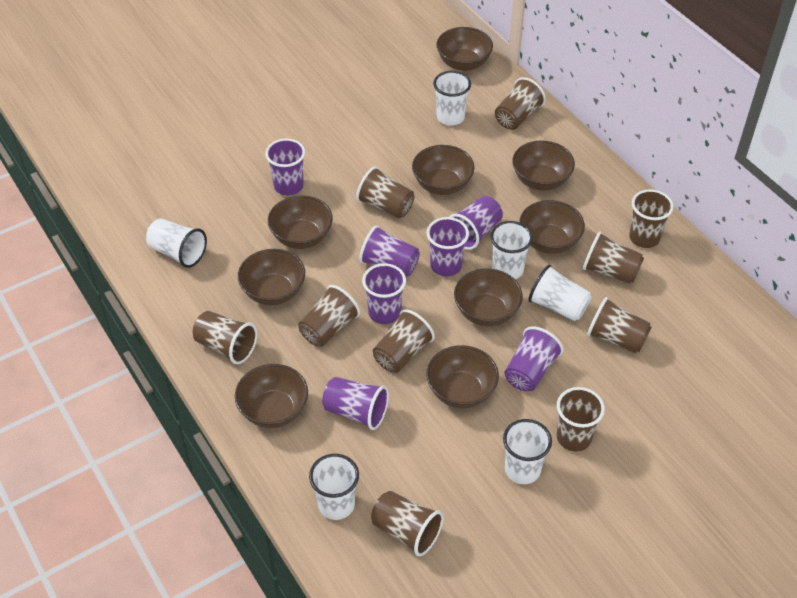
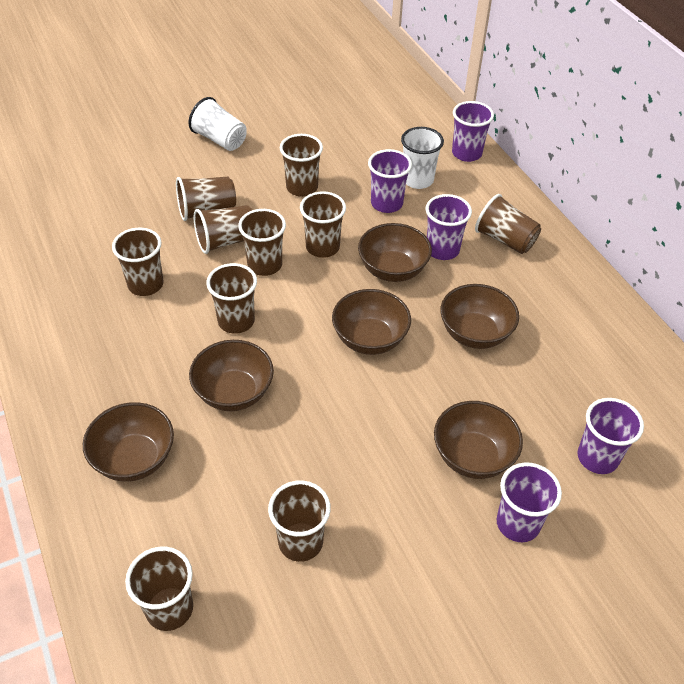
brown bowl: [235,364,308,428] [238,249,305,306] [268,196,333,249] [412,145,475,195] [426,345,499,409] [437,27,493,71] [454,269,523,327] [512,140,575,191] [520,200,585,254] = 9 -> [83,402,174,482] [189,340,274,411] [332,289,411,355] [358,223,432,282] [434,401,523,479] [440,284,519,349] = 6
purple cup: [265,139,305,196] [322,377,389,430] [359,225,420,277] [362,263,406,324] [427,217,469,276] [449,196,503,250] [504,326,563,392] = 7 -> [368,149,412,213] [426,194,472,260] [452,101,494,162] [497,462,562,542] [578,398,644,474] = 5
white cup: [146,218,207,268] [309,454,359,520] [433,71,471,126] [490,221,533,279] [503,419,552,484] [528,265,592,321] = 6 -> [189,97,247,151] [401,127,444,189] = 2

